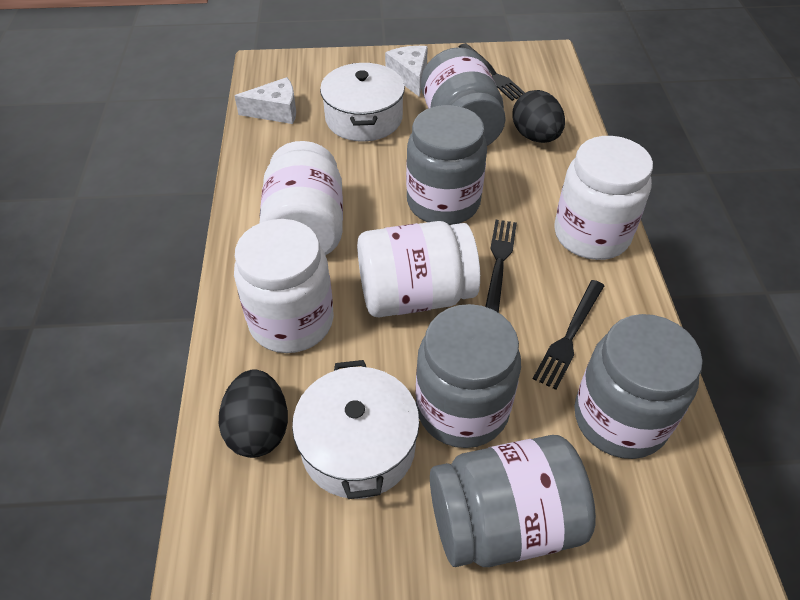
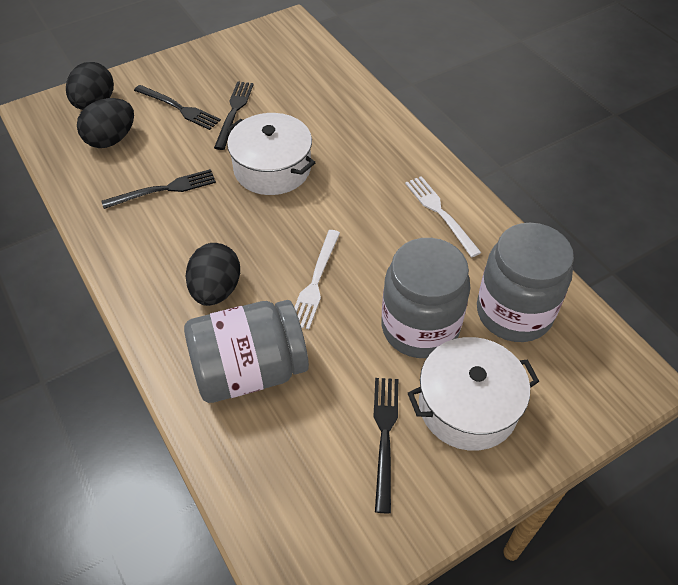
black egg: [219,369,288,458] [512,90,565,143] = 2 -> [66,62,114,110] [77,98,134,148] [186,243,240,306] = 3
black fork: [459,43,525,101] [485,220,517,313] [533,280,604,390] = 3 -> [101,169,216,209] [134,85,221,130] [214,81,254,150] [374,378,398,513] = 4
grey jar: [406,105,487,225] [416,304,521,448] [421,47,506,146] [430,435,596,567] [574,314,703,459] = 5 -> [184,300,309,403] [382,238,470,358] [477,223,574,342] = 3
white cheese: [235,77,296,124] [385,46,428,97] = 2 -> none = 0
white fork: none = 0 -> [294,230,340,329] [405,176,481,257] = 2
white jar: [234,219,334,353] [260,141,343,255] [357,221,480,317] [554,136,653,260] = 4 -> none = 0

